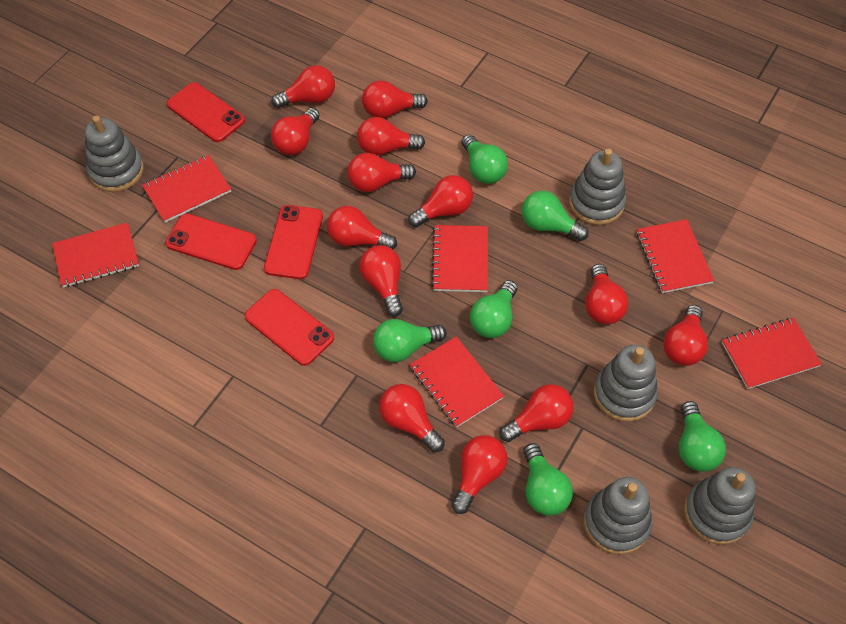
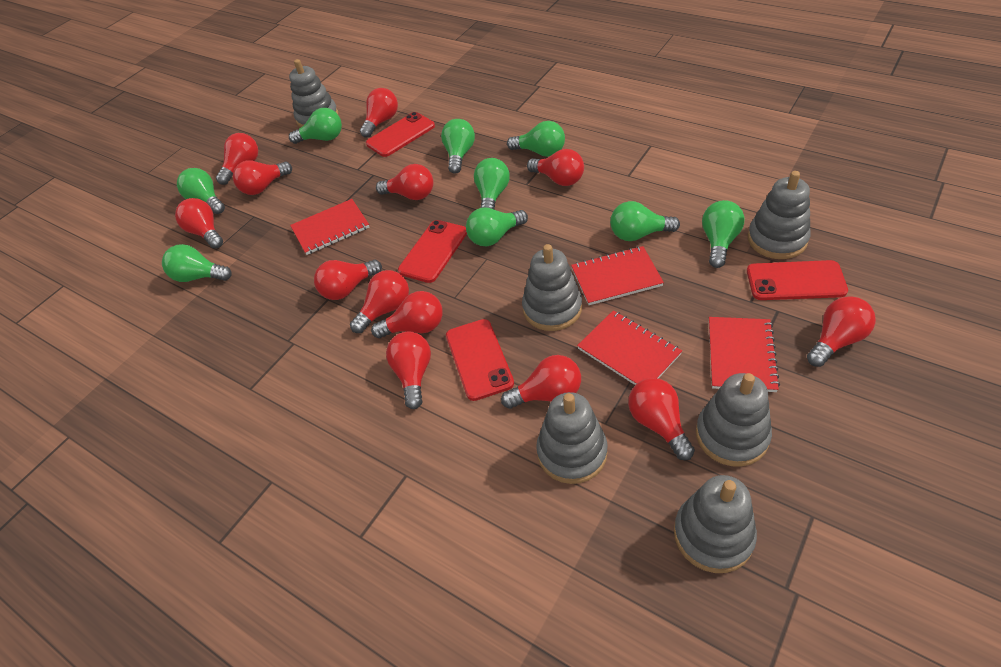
green light bulb: [373,319,446,362] [461,134,508,184] [470,280,517,338] [522,191,589,241] [523,443,573,516] [679,401,726,472] = 6 -> [162,244,232,282] [177,168,225,214] [289,108,342,144] [441,119,475,174] [466,208,528,246] [474,158,510,210] [507,121,565,157] [610,201,680,241] [702,200,745,268] = 9
grey stacking toy: [85,115,144,192] [569,149,626,225] [584,477,652,555] [594,345,658,422] [684,467,755,545] = 5 -> [289,59,338,128] [522,244,582,331] [536,392,608,484] [674,475,757,573] [696,373,772,467] [748,171,811,259] = 6
red notebook: [52,222,139,288] [142,155,231,223] [410,337,504,427] [431,225,488,292] [637,219,714,293] [722,318,822,389] = 6 -> [290,199,370,255] [571,246,664,305] [577,310,682,385] [709,317,780,392] = 4

